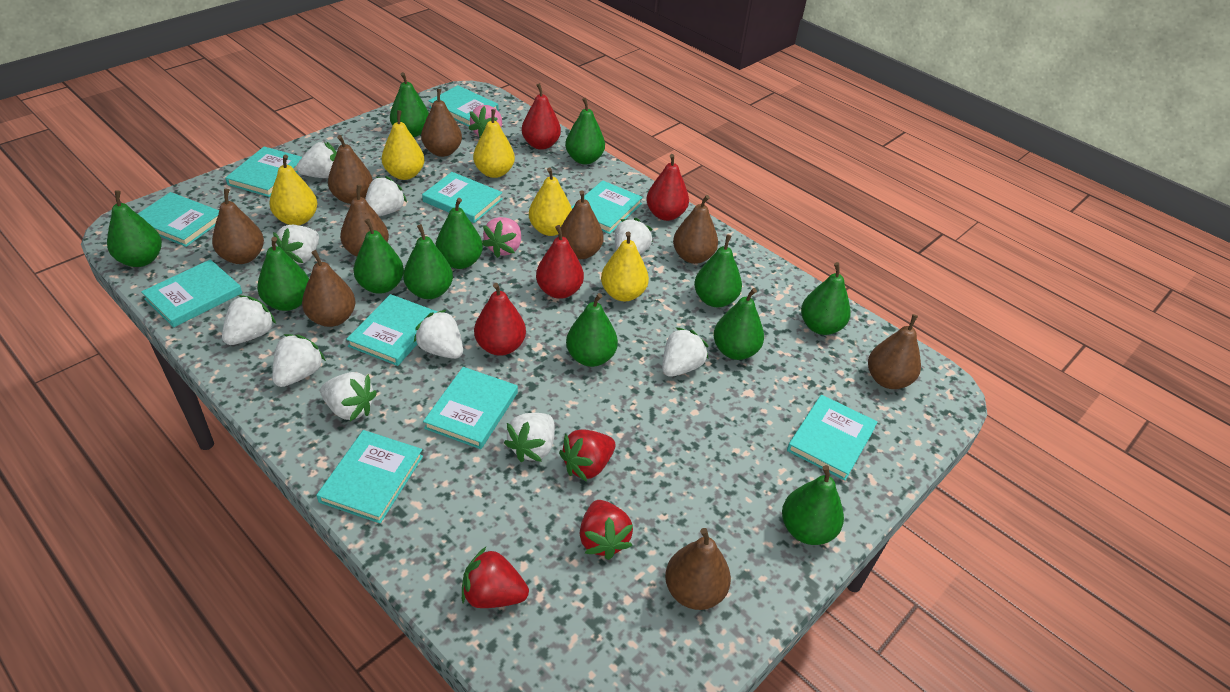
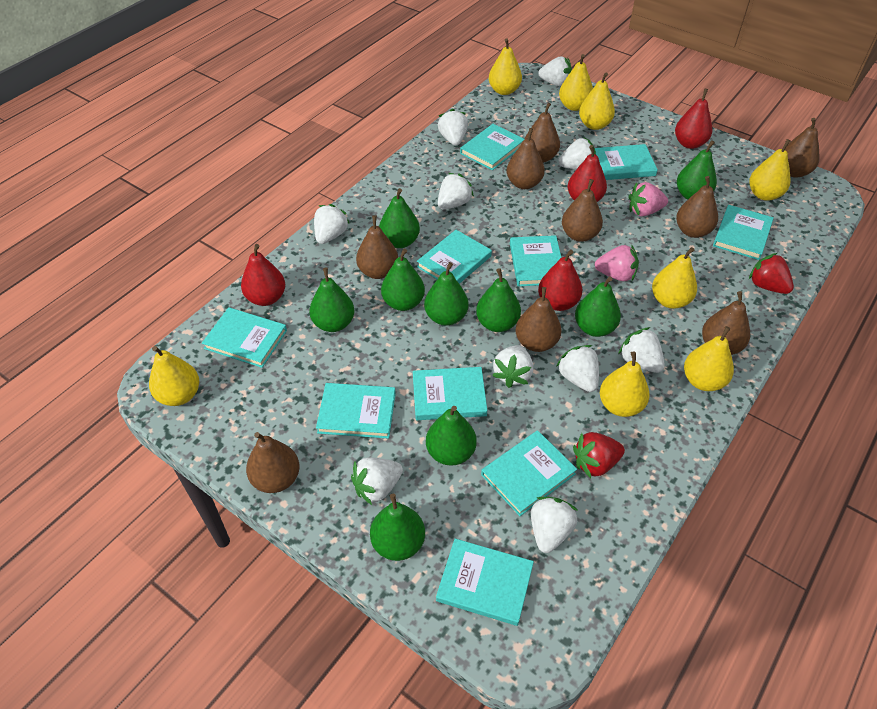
green pear: [107,190,162,267] [257,237,309,311] [353,219,404,294] [390,72,429,137] [403,224,453,299] [435,198,483,269] [565,98,605,164] [566,293,618,367] [694,234,742,307] [713,288,764,360] [782,465,844,545] [801,262,851,335] = 12 -> [309,268,355,332] [370,493,425,561] [379,188,420,248] [381,248,425,311] [424,262,469,326] [426,406,477,466] [476,268,521,332] [575,276,621,337] [677,140,717,200] = 9
red strawberry: [462,547,529,608] [559,429,615,481] [580,500,633,560] = 3 -> [573,432,625,478] [749,253,794,294] = 2
yellow pear: [269,155,318,225] [382,110,425,180] [473,109,515,178] [529,168,572,236] [601,231,649,301] = 5 -> [149,346,199,406] [489,38,522,95] [559,54,593,111] [579,72,615,130] [600,351,650,417] [652,247,697,309] [684,326,734,391] [749,139,791,201] = 8

